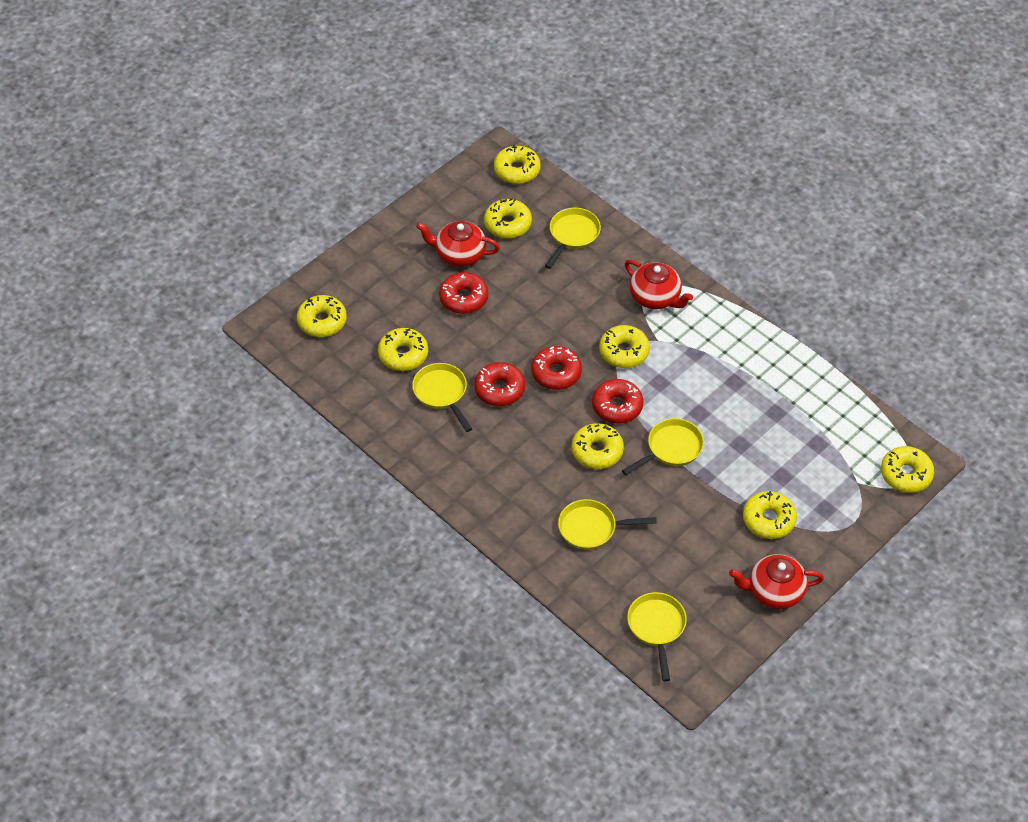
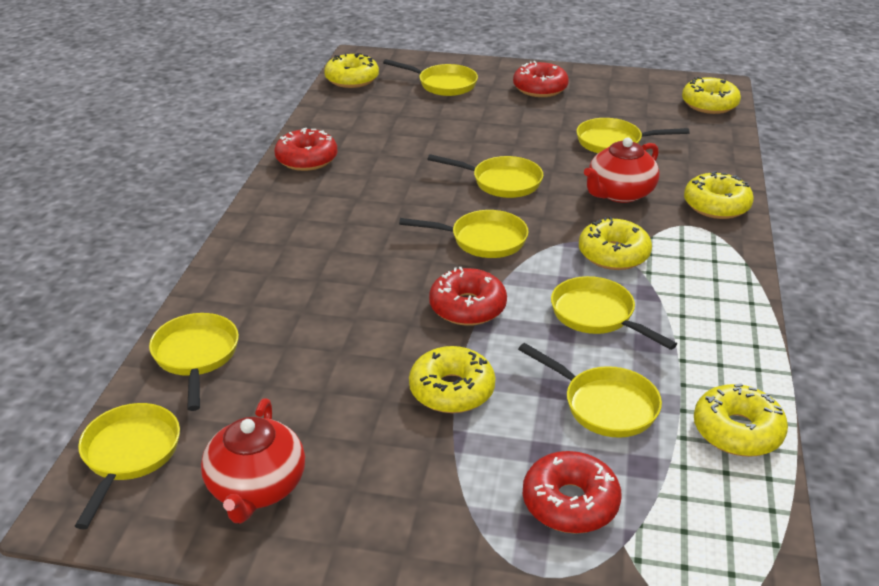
red teapot: [416,221,500,267] [625,260,693,309] [729,554,824,609] = 3 -> [201,398,305,523] [584,137,660,203] = 2
yellow donut: [297,295,347,337] [378,328,428,371] [484,198,532,239] [494,145,540,184] [572,423,624,469] [599,325,650,368] [743,491,797,539] [881,446,934,493] = 8 -> [324,53,379,88] [409,346,495,413] [579,217,652,270] [682,77,741,114] [684,171,754,219] [694,384,788,457] = 6
yellow pan: [412,363,472,432] [545,208,601,269] [558,499,657,550] [622,418,704,475] [627,592,687,681] = 5 -> [75,403,180,529] [149,313,239,411] [383,59,478,96] [399,210,529,258] [427,154,543,198] [518,343,662,438] [551,276,677,350] [576,118,689,153] = 8

